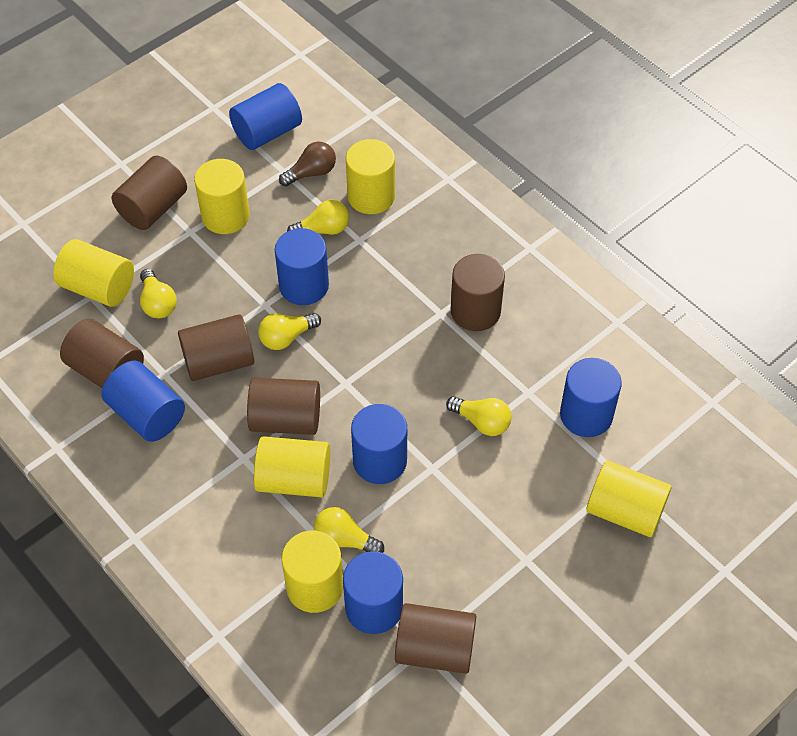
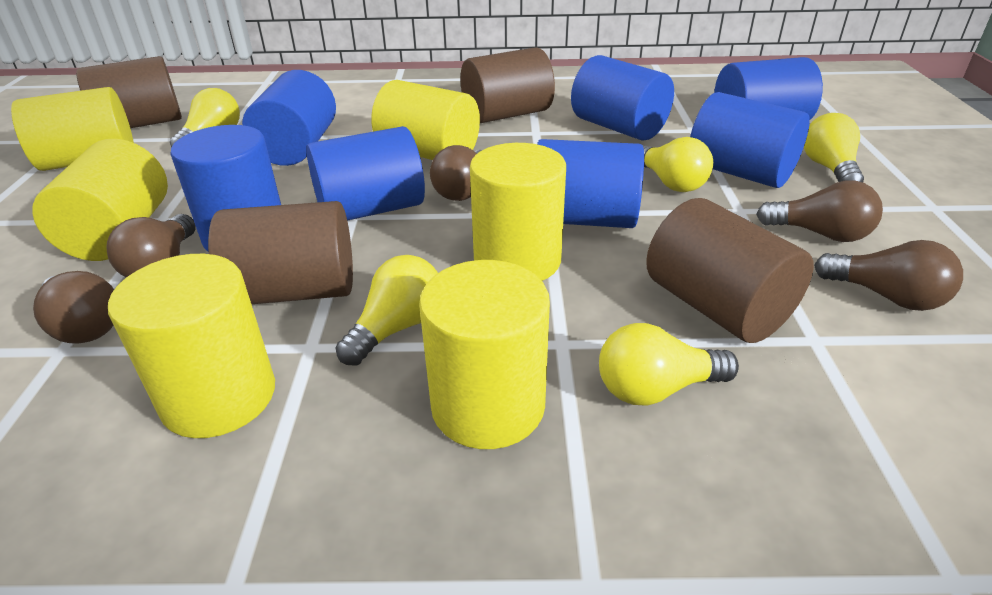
blue cylinder: [101,360,185,442] [229,83,302,150] [275,228,329,305] [343,551,403,634] [351,404,407,484] [560,358,622,437] = 6 -> [170,125,281,252] [242,70,336,166] [306,126,425,221] [537,139,644,228] [571,55,674,141] [690,92,810,188] [714,57,823,120] = 7
brown cylinder: [60,319,144,388] [112,156,187,230] [178,314,254,381] [247,378,320,435] [395,603,476,674] [451,254,505,331] = 6 -> [76,56,182,128] [208,201,353,304] [461,47,555,123] [646,198,814,343] = 4
brown light bulb: [279,142,336,186] = 1 -> [33,271,114,344] [106,214,196,277] [430,145,482,201] [756,180,883,242] [814,240,963,311] = 5

